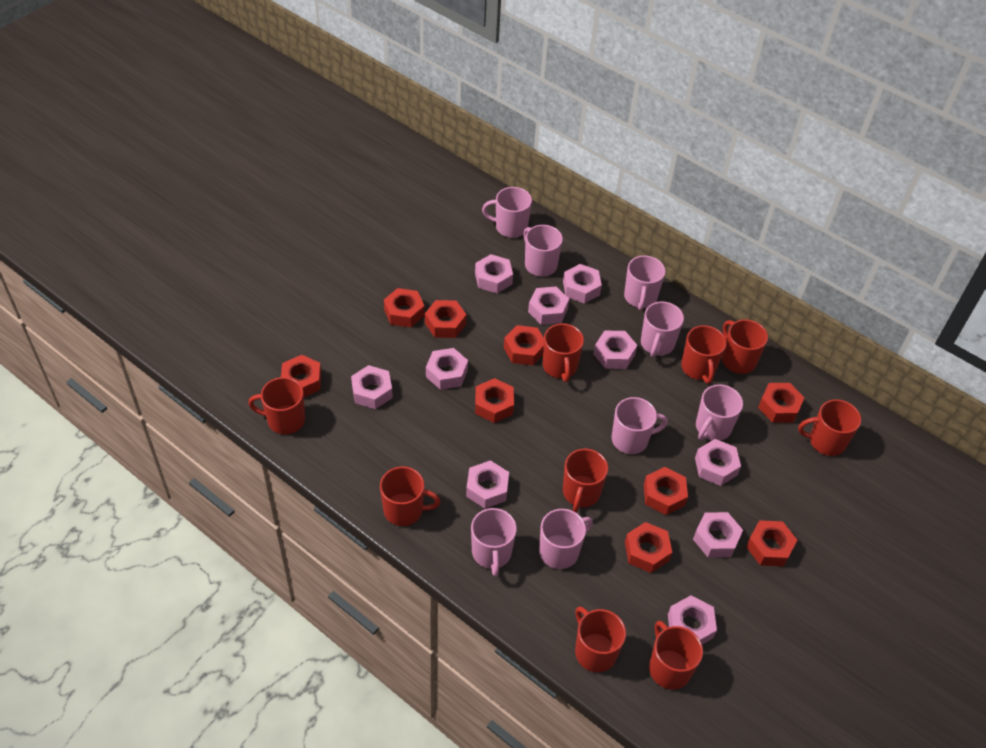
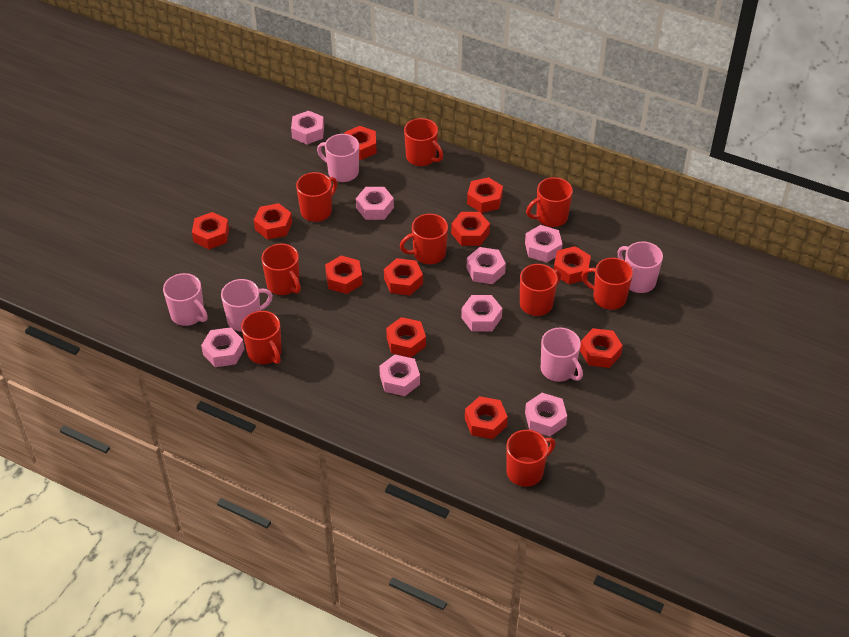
pink mug: [471,508,517,577] [482,187,532,238] [523,225,563,277] [539,509,593,569] [611,397,668,454] [624,256,665,311] [641,302,684,357] [696,384,743,441] = 8 -> [163,273,208,326] [221,279,273,332] [317,134,359,182] [541,328,583,382] [618,242,663,293] = 5
pink nut: [351,365,393,409] [426,348,468,390] [466,460,509,509] [475,254,513,293] [528,287,569,325] [563,264,602,303] [594,331,637,369] [668,595,717,644] [693,512,743,557] [695,439,741,486] = 10 -> [201,327,244,367] [291,111,324,144] [356,187,394,220] [379,355,420,396] [461,295,502,331] [467,247,506,284] [525,225,563,263] [525,393,567,436] = 8
red nut: [281,355,321,397] [384,288,425,328] [425,300,467,338] [475,378,514,423] [504,325,544,365] [625,522,672,573] [644,467,688,515] [746,520,797,566] [758,383,805,423] = 9 -> [192,212,229,249] [254,203,292,240] [325,256,362,294] [344,126,377,160] [384,258,423,296] [386,317,426,358] [451,212,490,246] [465,396,508,439] [467,177,503,213] [554,246,591,284] [580,328,623,368] = 11

